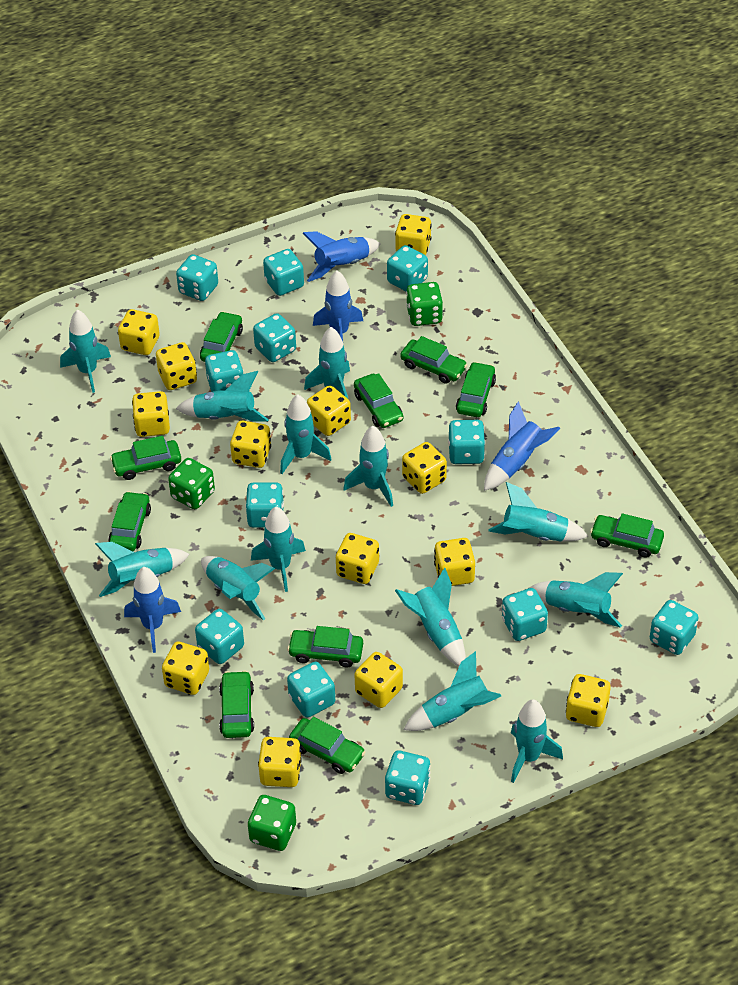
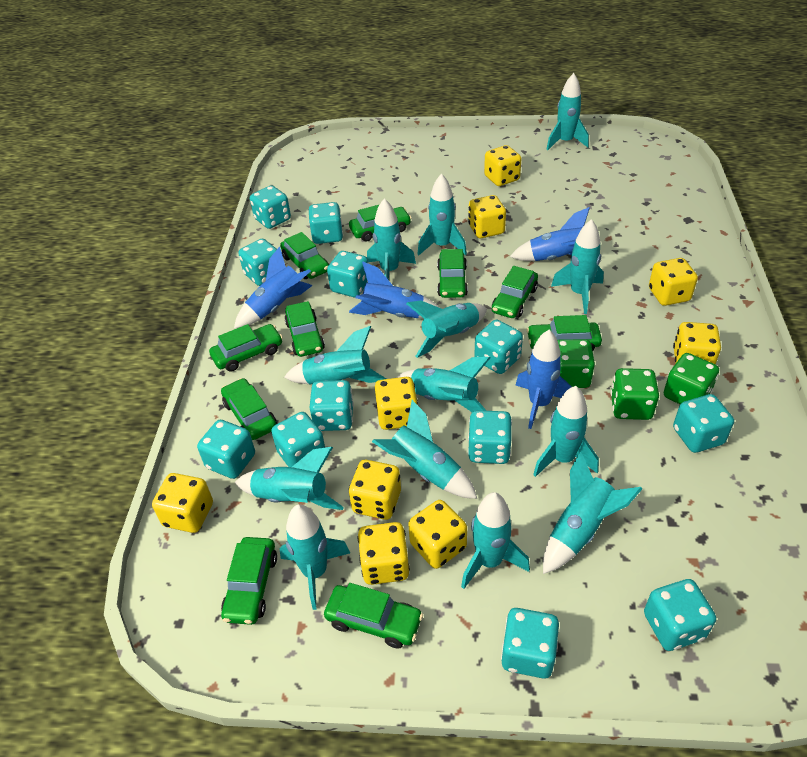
yellow dice: [118,309,160,355] [132,391,170,437] [156,342,197,390] [162,642,209,695] [230,421,271,468] [258,737,302,787] [307,385,351,436] [336,533,379,584] [354,652,403,708] [395,214,432,255] [402,442,447,494] [434,538,475,586] [566,674,611,727] = 13 -> [152,473,213,533] [349,460,401,520] [358,522,410,585] [375,377,418,430] [408,500,467,569] [468,195,506,238] [484,145,521,186] [649,258,698,306] [673,322,721,364] = 9

